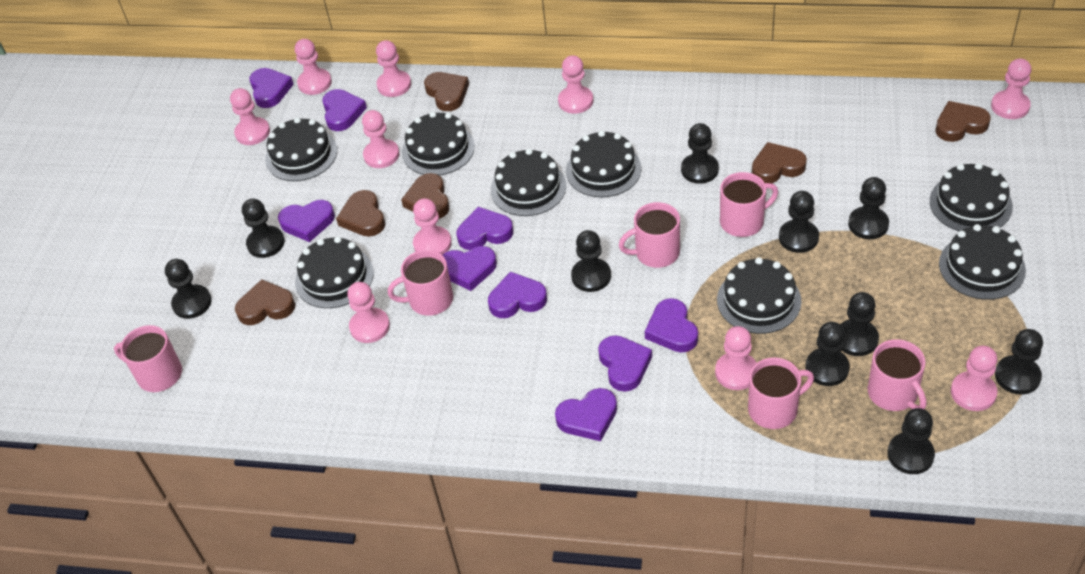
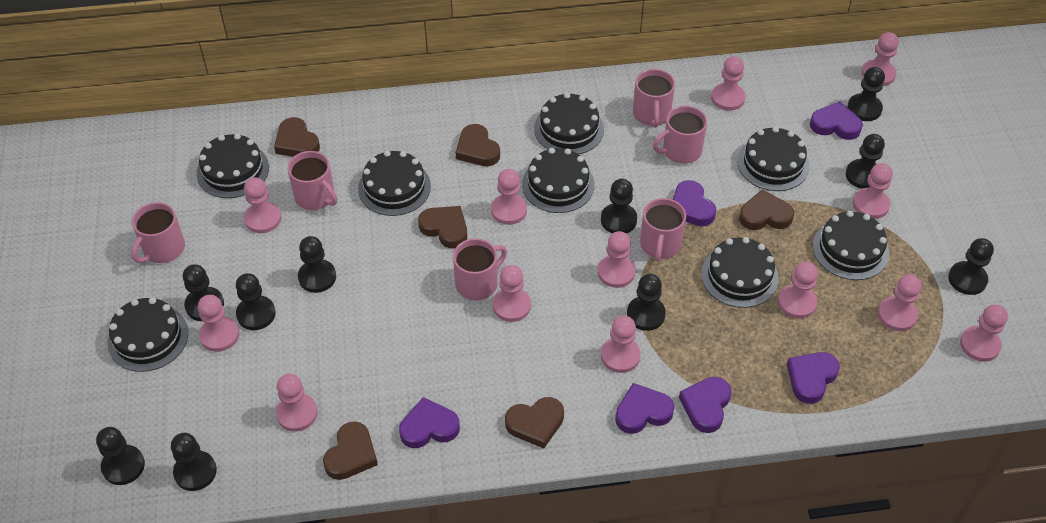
pink pawn: [230,88,270,145] [295,39,332,95] [347,282,390,343] [362,110,400,168] [376,40,411,97] [413,198,452,255] [558,55,593,114] [715,326,757,390] [951,346,997,411] [991,58,1031,119] = 10 -> [198,295,239,352] [244,177,281,233] [276,374,318,432] [491,169,527,225] [493,265,531,322] [598,231,635,288] [601,316,641,373] [711,56,746,111] [778,262,818,319] [853,163,893,219] [862,32,899,86] [878,274,922,331] [960,304,1008,362] = 13
purple heart: [249,68,294,108] [278,200,335,242] [322,89,367,131] [442,246,497,291] [457,207,513,250] [488,272,547,318] [555,388,617,441] [598,335,652,392] [645,298,698,353] = 9 -> [399,397,460,448] [615,383,674,434] [673,180,716,226] [679,377,731,433] [787,352,840,404] [810,101,863,140] = 6

